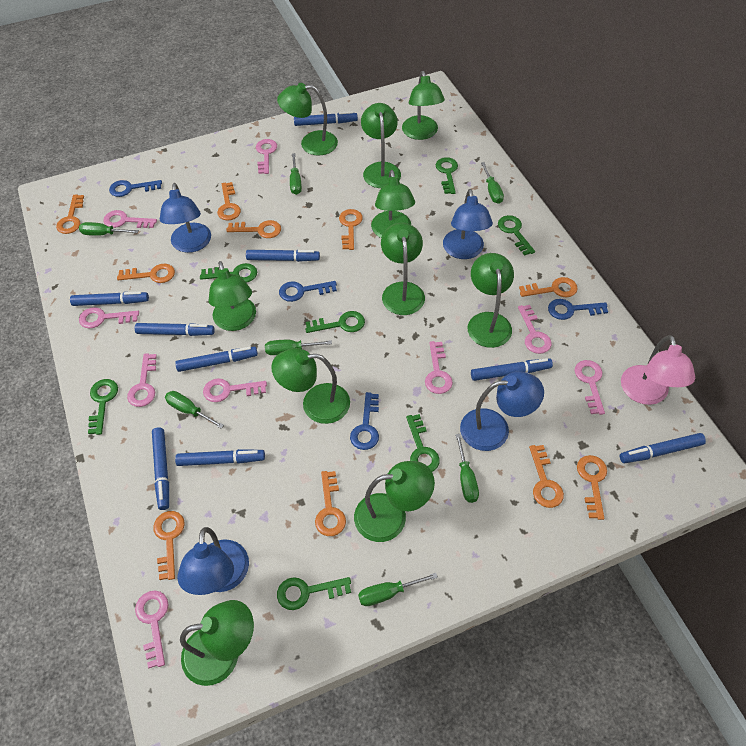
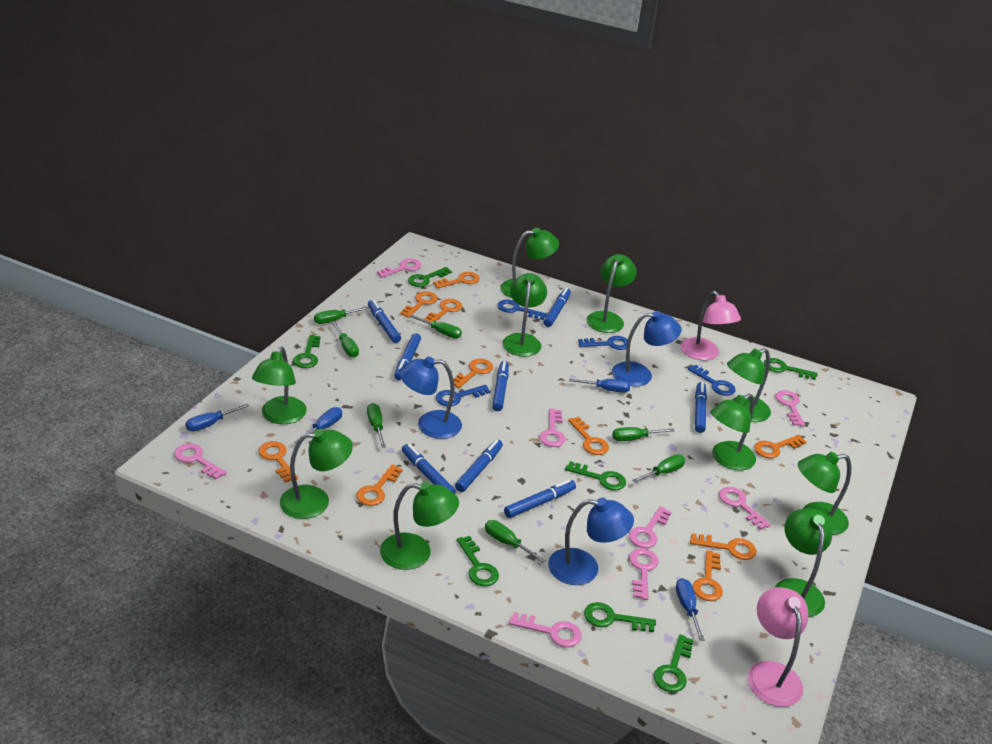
blue lamp: [160,183,211,253] [177,527,249,595] [443,189,493,259] [460,371,544,451] = 4 -> [399,357,462,439] [548,498,634,585] [612,311,682,386] = 3
blue marker: [70,291,149,306] [135,323,215,336] [152,427,169,510] [175,347,258,372] [175,449,265,466] [246,250,320,262] [294,111,358,126] [471,358,553,381] [620,433,706,463] = 9 -> [368,299,401,343] [394,333,421,380] [402,444,456,494] [455,440,503,492] [492,361,509,411] [504,479,576,518] [543,288,571,327] [695,382,707,433] = 8
blue screwdriver: none = 0 -> [186,404,249,432] [294,407,342,443] [569,379,630,393] [676,578,705,641] = 4
pink key: [79,307,139,328] [103,210,157,228] [127,353,157,407] [135,590,169,668] [203,378,267,402] [256,139,277,174] [425,341,453,394] [518,305,552,354] [575,360,605,415] = 9 -> [174,443,227,480] [377,259,421,278] [509,612,582,647] [540,408,565,447] [629,506,672,548] [629,548,659,600] [719,487,771,530] [776,390,805,426] = 8
pink lamp: [621,335,695,405] = 1 -> [680,291,741,361] [748,587,808,707] = 2

